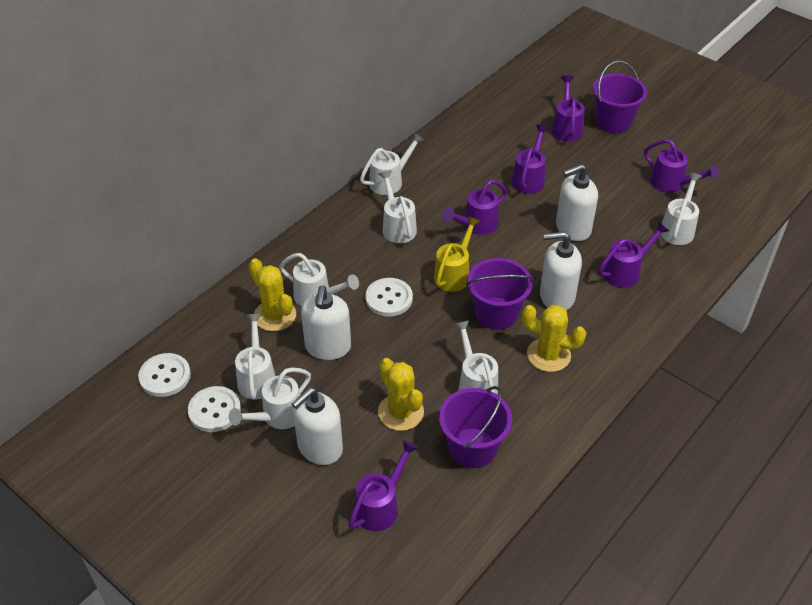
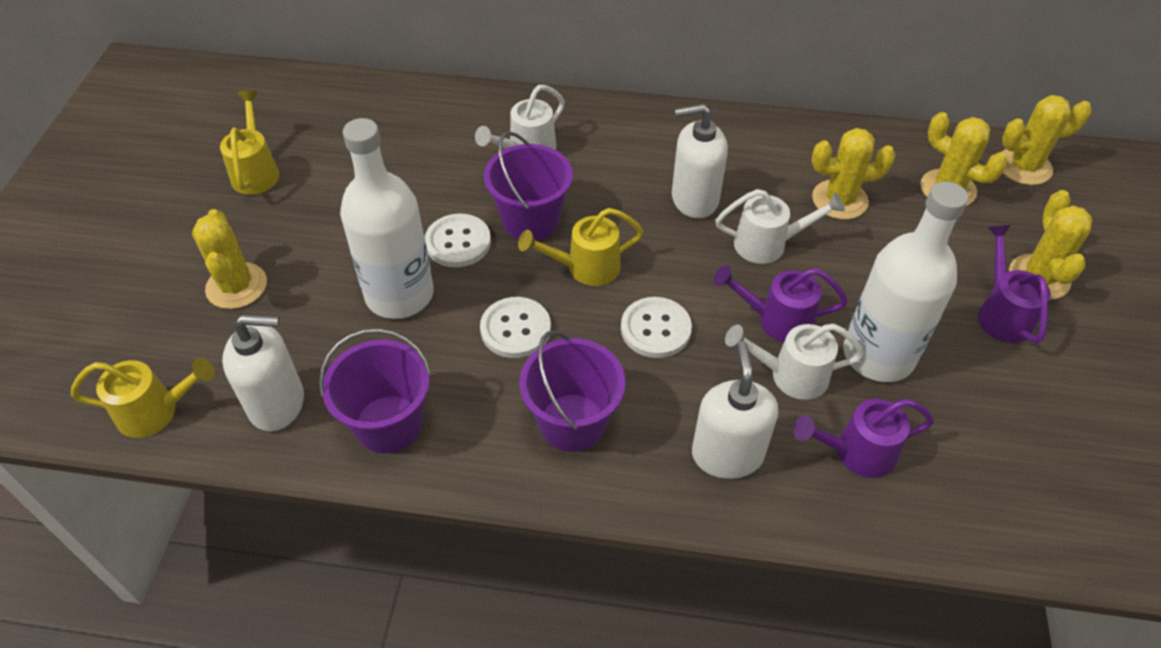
purple watering can: [348,440,418,531] [442,180,507,235] [512,124,549,194] [551,76,585,142] [598,222,669,288] [644,139,719,193] = 6 -> [714,265,848,342] [793,399,934,478] [978,225,1051,343] = 3
white bottle: none = 0 -> [340,118,434,319] [843,182,969,382] = 2
white soap dispenser: [292,387,343,465] [301,285,351,360] [540,231,582,310] [556,164,598,241] = 4 -> [222,315,304,431] [672,104,728,218] [692,341,778,479] = 3
white watering can: [229,367,311,429] [235,314,275,400] [279,253,359,307] [360,133,424,195] [379,170,417,243] [454,320,498,395] [660,173,702,245] = 7 -> [475,85,565,150] [716,189,845,264] [725,323,865,400] = 3
yellow cactus: [249,258,296,331] [378,358,424,431] [522,305,586,372] = 3 -> [192,209,267,309] [812,128,896,220] [921,112,1008,206] [1002,95,1092,185] [1009,190,1092,300] = 5
yellow watering can: [434,216,481,292] = 1 -> [71,358,215,438] [220,91,279,195] [518,208,644,286] = 3

